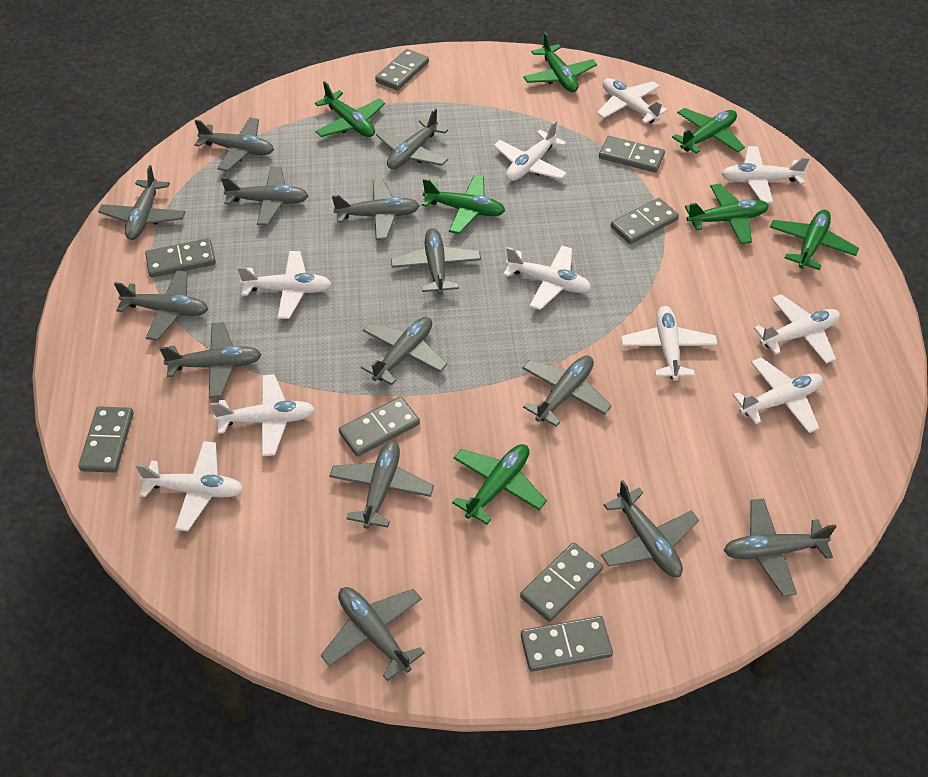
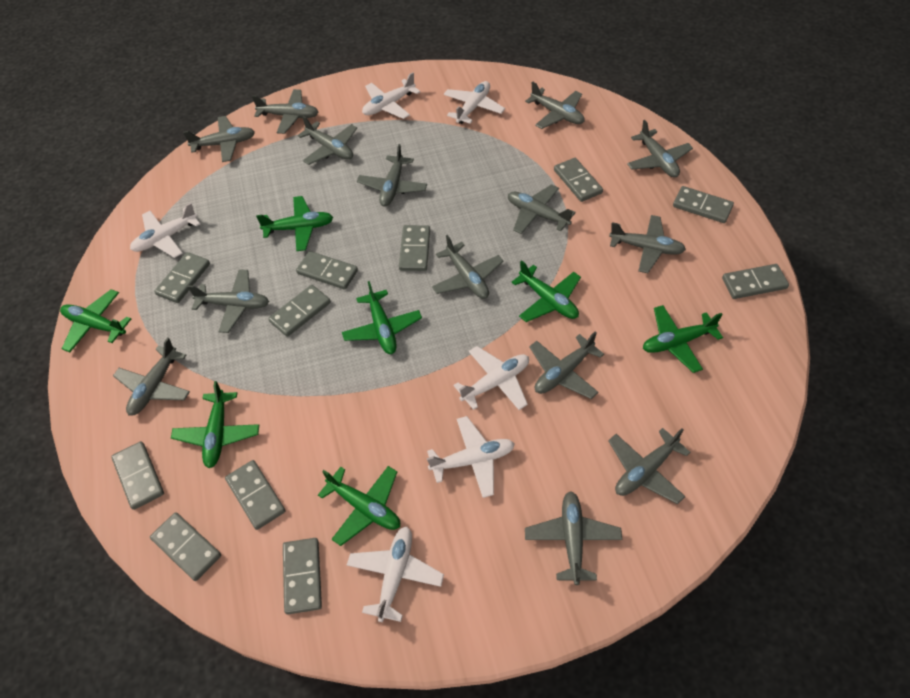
grey domino: [78,406,134,473] [145,238,216,277] [339,396,420,457] [375,49,429,91] [520,542,603,622] [521,616,613,672] [599,136,665,173] [611,198,679,244] = 8 -> [111,441,164,510] [150,512,221,581] [154,252,210,303] [225,460,286,530] [268,285,331,337] [283,538,322,614] [296,251,358,290] [399,225,430,271] [554,158,603,202] [673,186,734,223] [722,264,789,299] = 11
white plane: [136,441,243,531] [210,374,315,456] [237,251,331,319] [494,120,567,181] [503,245,591,310] [597,78,668,124] [621,306,718,381] [721,146,810,204] [733,357,823,433] [754,294,840,364] = 10 -> [130,203,200,258] [347,527,444,622] [362,72,420,119] [427,416,515,498] [444,81,505,124] [453,346,529,410] = 6

